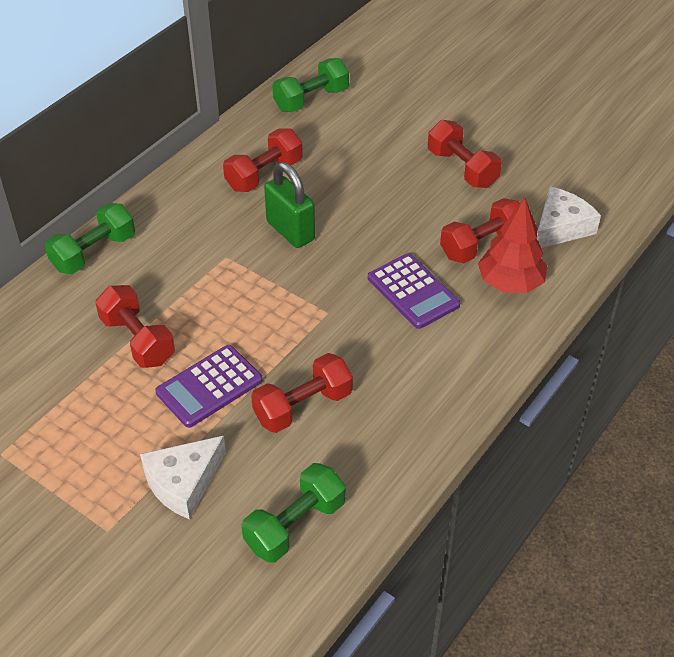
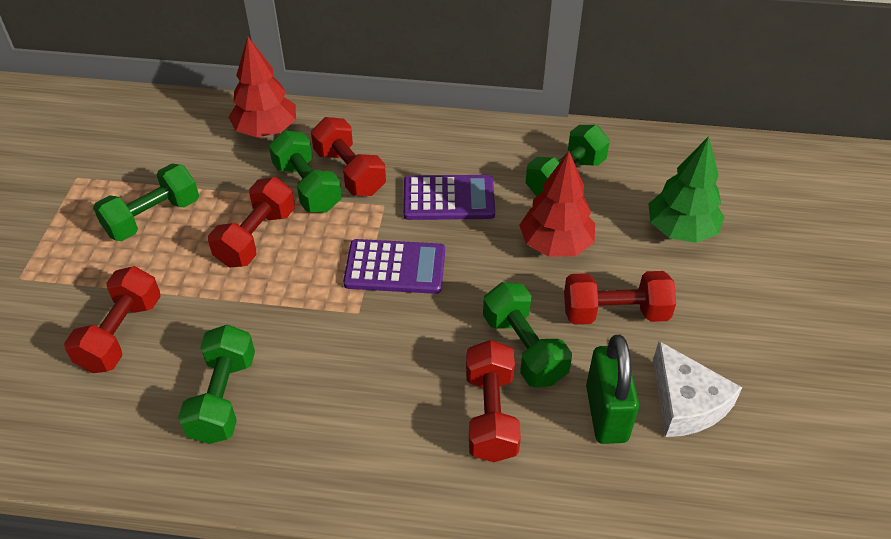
green dumbbell: [45,203,135,274] [241,463,346,563] [272,58,349,112] = 3 -> [93,164,199,241] [178,324,255,444] [269,131,342,212] [483,282,572,387] [526,125,610,197] = 5
green tree: none = 0 -> [648,136,724,243] = 1
red tree: [478,198,547,293] = 1 -> [228,37,296,137] [519,151,595,257] = 2
white cheese: [140,436,226,519] [537,186,601,248] = 2 -> [653,341,742,437] = 1

